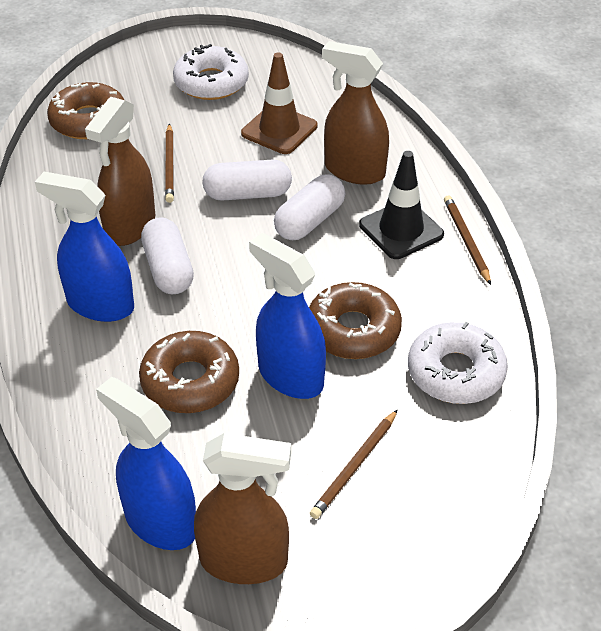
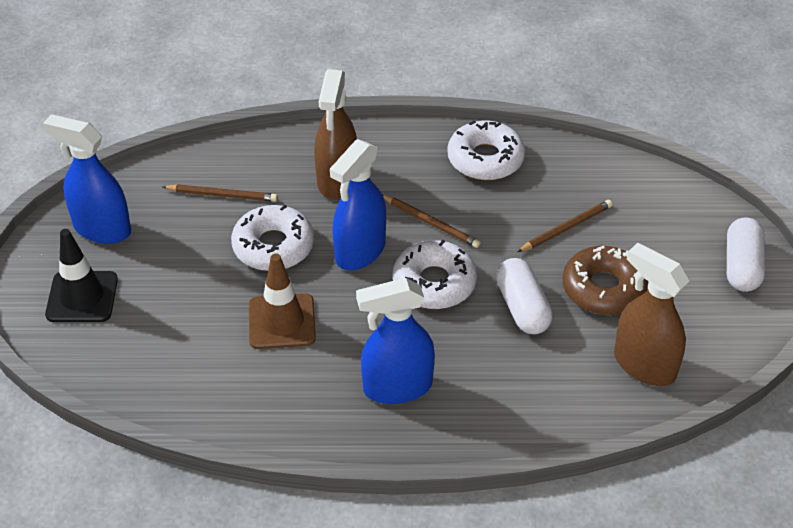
brown donut: [47,82,124,139] [139,331,239,413] [309,282,402,359] = 3 -> [563,246,648,315] = 1
brown spray bottle: [85,97,155,246] [194,433,291,584] [322,41,389,185] = 3 -> [314,69,357,199] [614,243,690,386] = 2
white capsule: [141,217,194,294] [202,160,292,201] [274,174,345,240] = 3 -> [496,258,553,334] [727,218,765,292] = 2
white donut: [173,44,249,100] [408,322,508,404] = 2 -> [231,205,314,271] [393,240,477,309] [447,120,525,180] = 3

